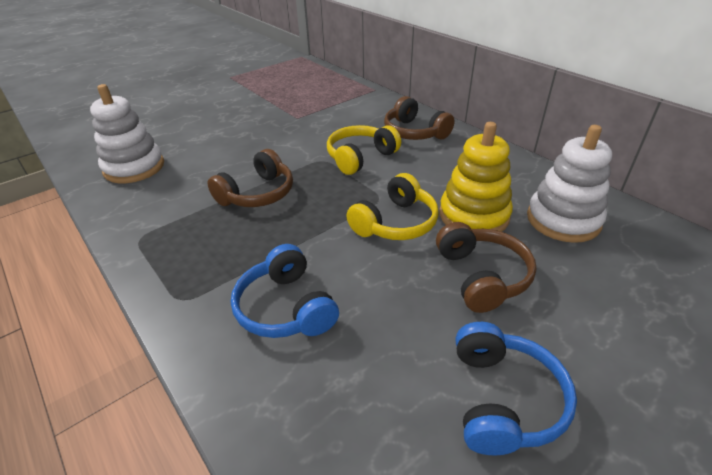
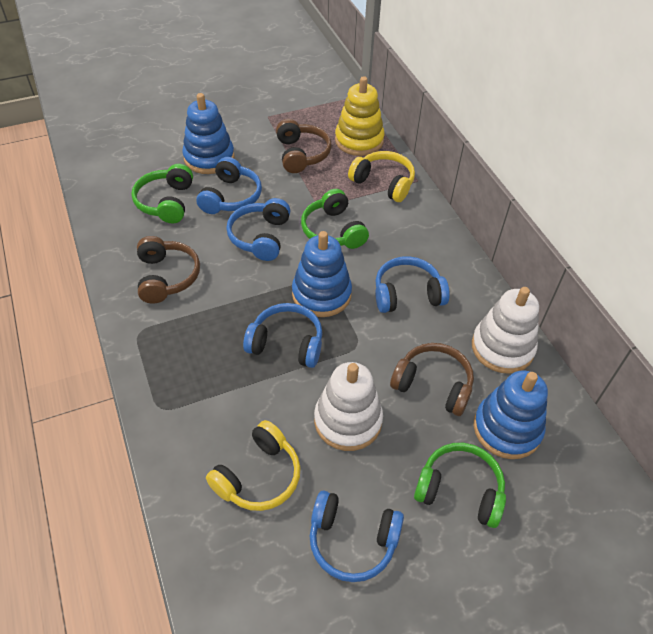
blue headphones: [231,244,339,338] [456,322,577,455] = 2 -> [196,157,262,214] [226,198,290,261] [243,303,322,368] [310,491,404,582] [375,256,450,313] = 5
blue stacking toy: none = 0 -> [182,93,235,174] [292,231,352,317] [474,371,548,459] = 3
green headphones: none = 0 -> [131,164,193,223] [301,189,369,249] [414,443,506,528] = 3

